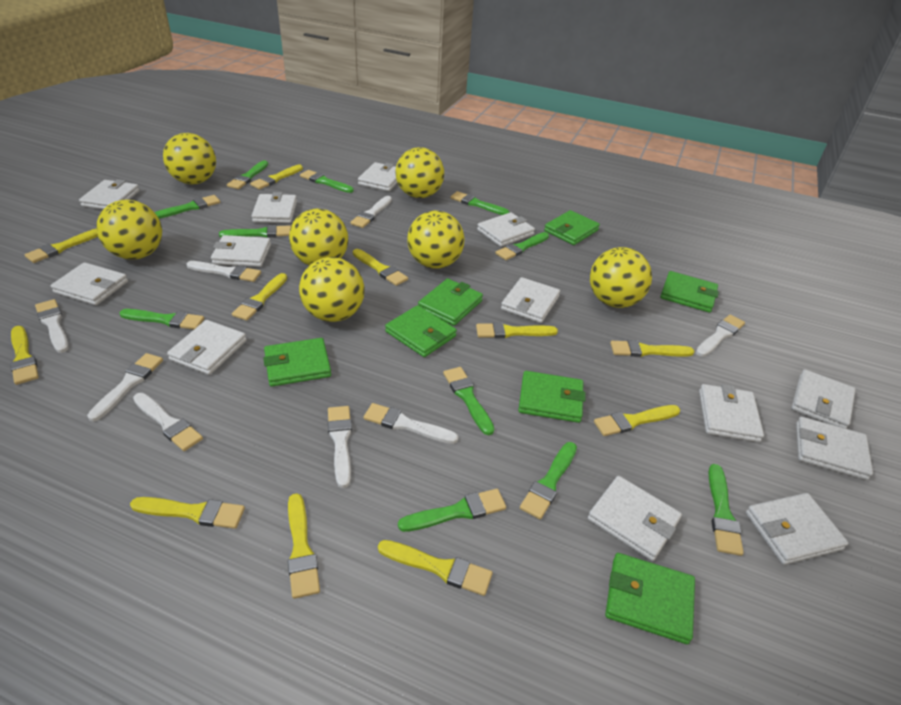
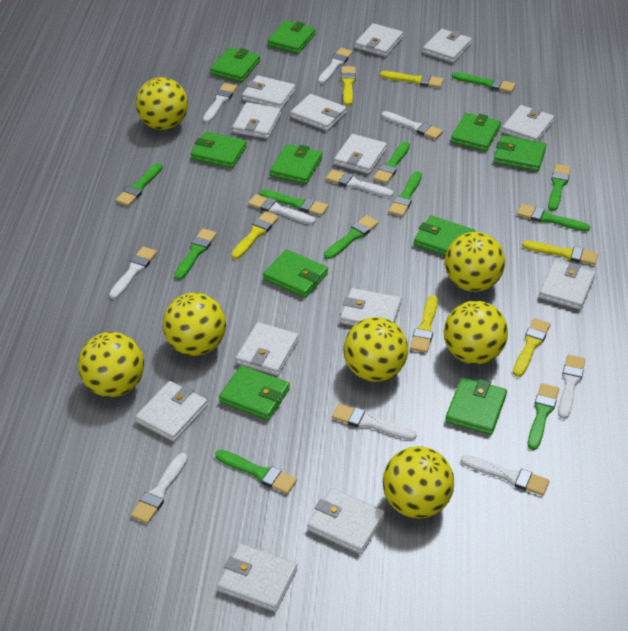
green wallet: [263,338,331,387] [385,305,457,357] [418,278,483,326] [518,371,586,423] [544,210,600,245] [605,553,695,644] [660,271,719,313] = 7 -> [190,132,247,168] [210,48,260,82] [219,365,290,420] [263,250,328,298] [268,21,316,54] [270,144,322,184] [414,216,475,256] [445,377,507,435] [451,113,501,151] [494,135,546,171] = 10
white brush: [35,299,69,353] [87,353,163,421] [133,393,203,451] [187,261,261,282] [328,406,352,488] [350,196,392,228] [364,403,458,444] [696,315,745,357] = 8 -> [109,247,157,299] [131,453,188,524] [203,83,237,123] [248,194,315,225] [318,48,353,84] [326,170,394,197] [332,404,417,440] [382,111,443,140] [461,455,549,496] [558,355,585,419] = 10
yellow brush: [10,326,39,385] [25,229,98,263] [130,497,245,529] [232,273,287,321] [250,165,303,190] [288,493,320,599] [353,249,408,286] [378,540,493,596] [476,322,558,338] [594,405,680,436] [610,340,695,357] = 11 -> [231,211,279,259] [341,66,356,106] [380,71,444,88] [410,295,438,353] [513,318,551,377] [522,241,598,265] = 6

